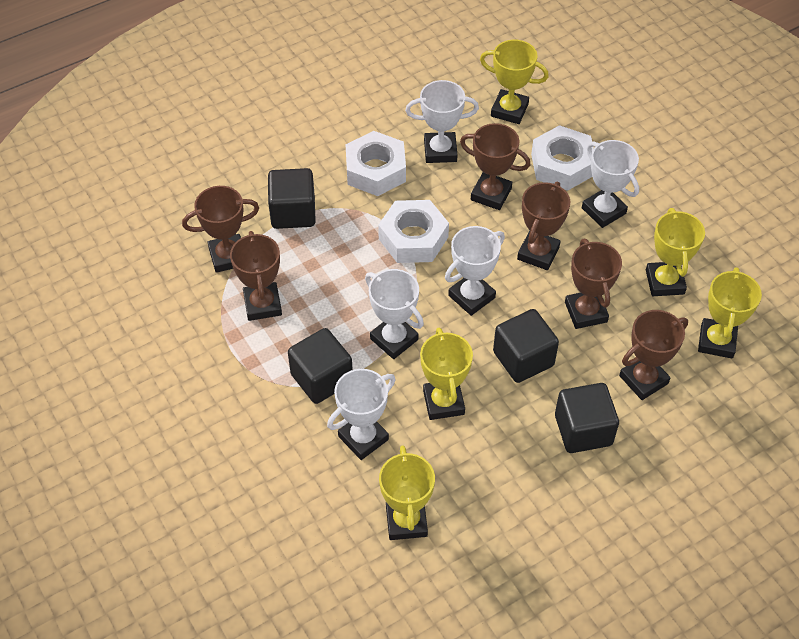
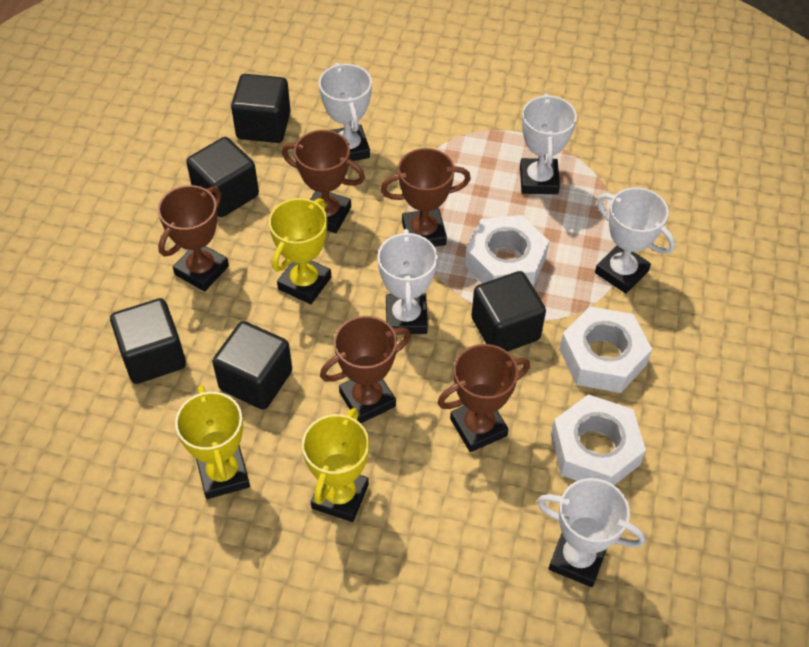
black cube: [268,168,316,229] [288,328,353,404] [493,309,559,383] [555,383,619,453] = 4 -> [110,298,186,384] [186,137,259,217] [212,321,292,410] [231,74,291,143] [471,271,546,352] = 5
brown trophy: [182,186,259,273] [230,231,282,321] [460,123,531,210] [517,182,570,270] [565,239,622,329] [619,310,688,400] = 6 -> [158,185,229,292] [282,130,365,233] [320,316,411,423] [380,148,471,247] [437,344,530,452] = 5
yellow trophy: [379,446,435,540] [420,328,473,420] [480,39,549,124] [646,208,705,296] [698,267,762,359] = 5 -> [175,385,250,499] [269,198,331,304] [302,408,369,522] = 3

